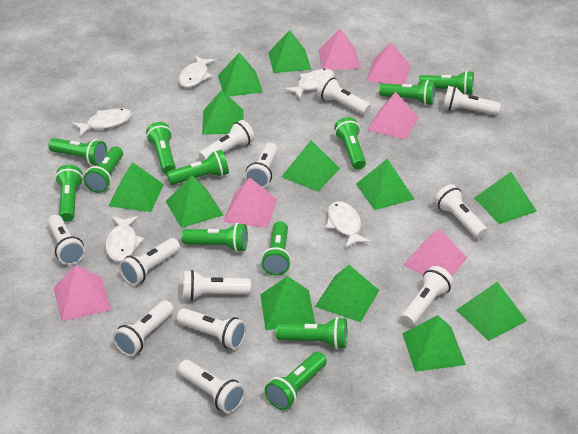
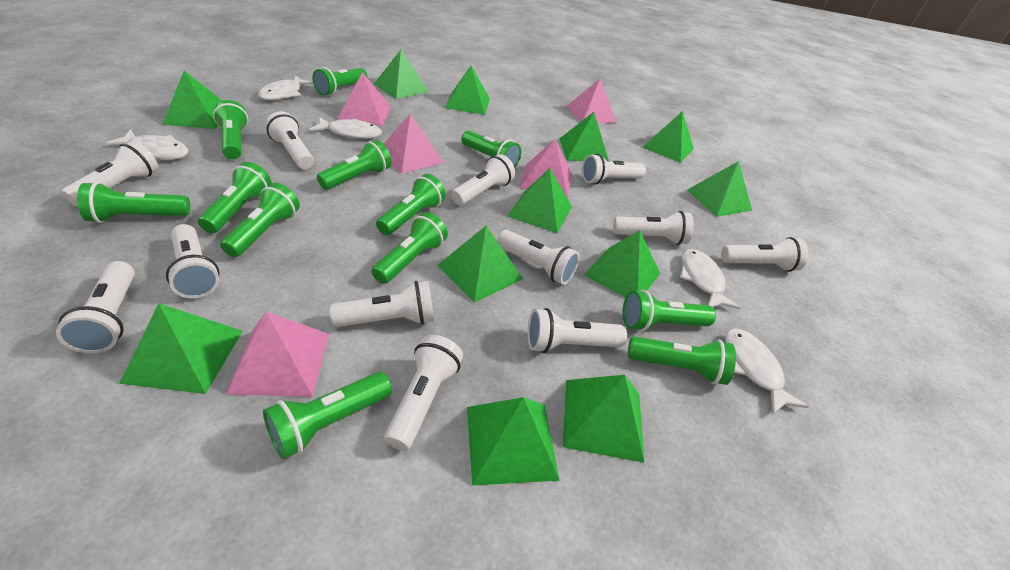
pink pyramid: [53,265,111,321] [223,178,277,228] [318,28,361,70] [366,42,410,85] [367,92,419,140] [403,228,467,276] = 6 -> [226,311,329,397] [337,72,391,126] [384,113,444,174] [519,139,572,198] [566,79,616,123] = 5

